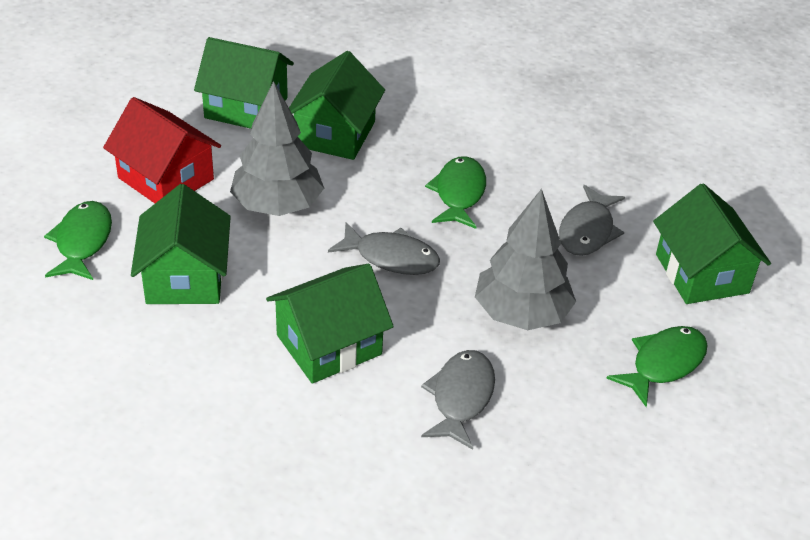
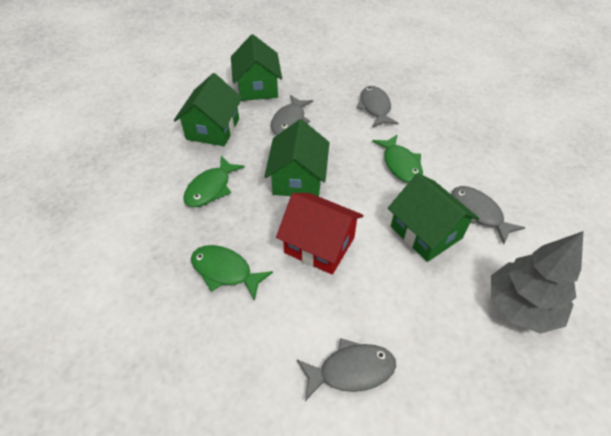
green house: [131,184,231,304] [194,37,294,129] [266,264,394,384] [289,51,385,160] [653,183,771,304] = 5 -> [174,73,242,146] [231,34,282,101] [264,119,330,197] [388,173,479,262] = 4
grey fish: [328,223,440,275] [421,350,495,450] [559,185,625,256] = 3 -> [271,95,313,135] [297,338,396,401] [357,86,399,127] [452,186,525,244] = 4
grey tree: [230,81,324,216] [475,189,576,330] = 2 -> [491,231,583,334] = 1

